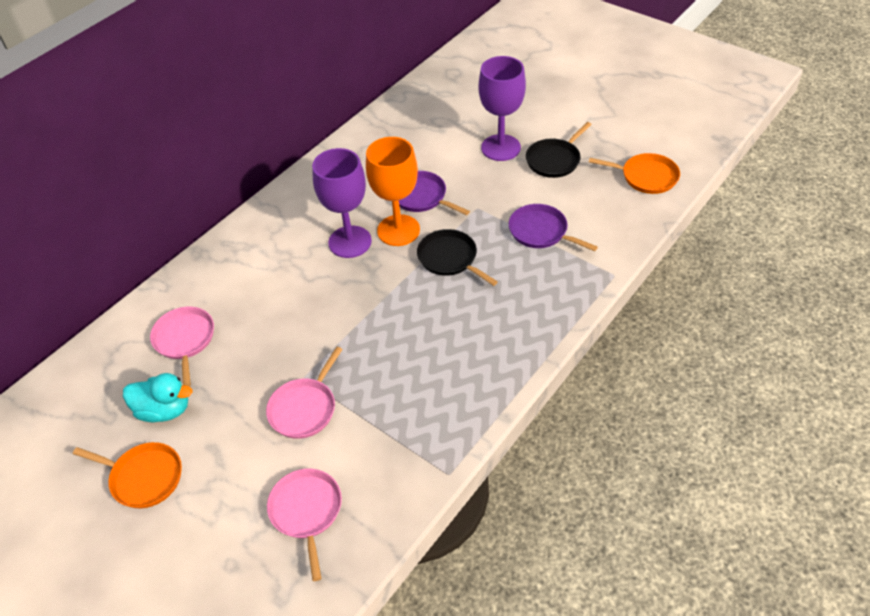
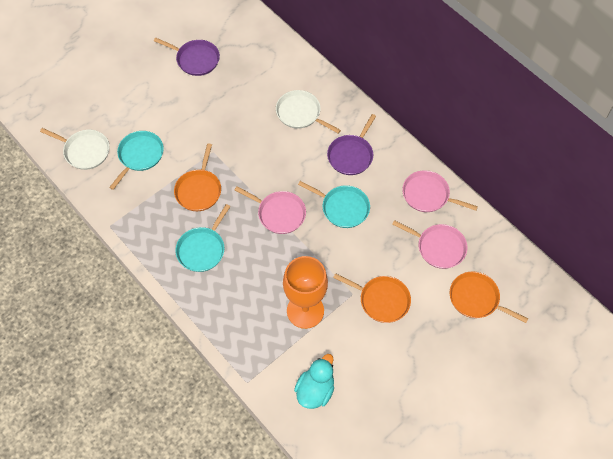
black pan: [417,229,498,286] [526,122,592,178] = 2 -> none = 0
orange pan: [73,442,182,508] [589,153,680,194] = 2 -> [174,143,221,211] [333,273,411,323] [450,271,529,323] = 3
purple goblet: [312,148,372,258] [479,56,526,161] = 2 -> none = 0
turquoise pan: none = 0 -> [109,131,164,190] [175,204,230,272] [298,181,370,228] = 3
white pan: none = 0 -> [40,128,110,170] [276,90,341,134] = 2

